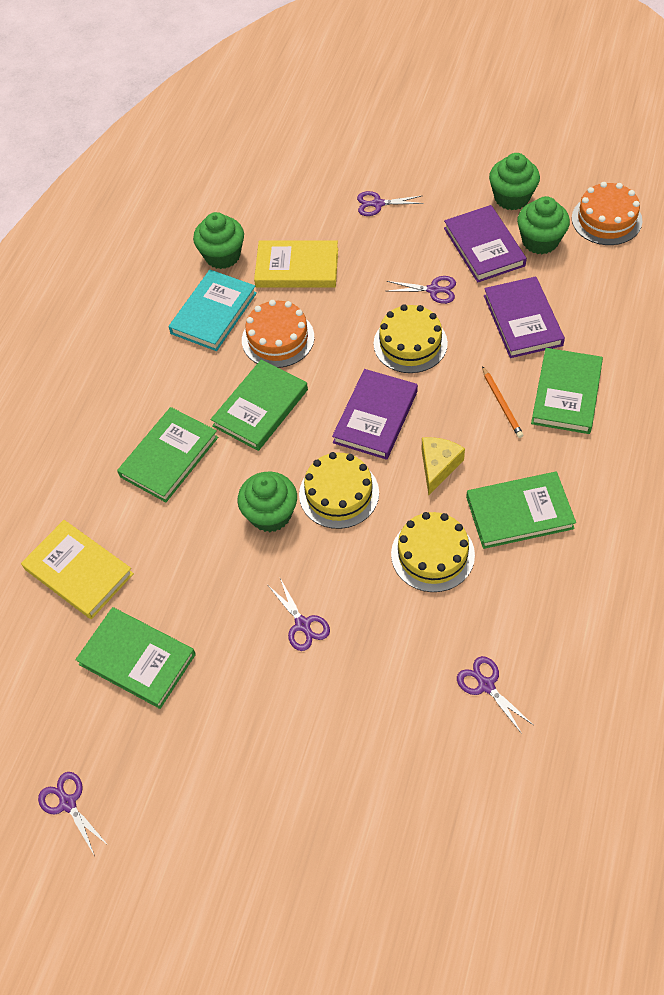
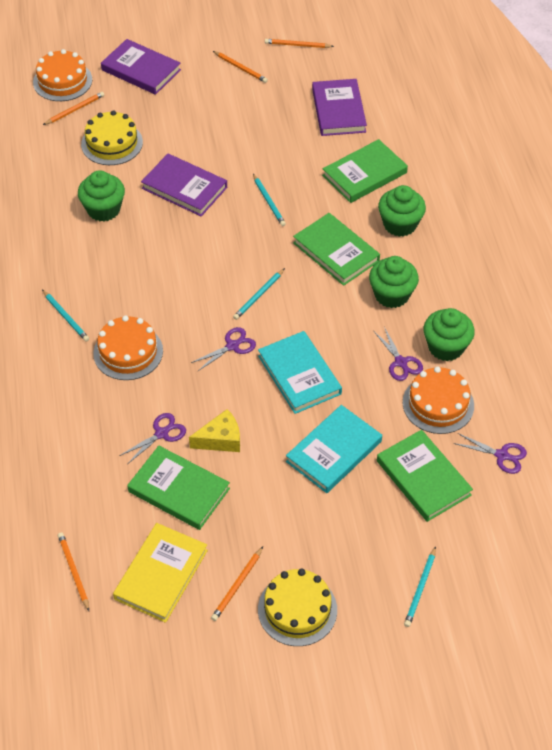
green book: [75,607,196,709] [117,407,218,502] [211,360,308,451] [466,472,576,549] [531,348,603,434] = 5 -> [127,446,230,530] [293,213,380,286] [322,139,408,203] [377,430,473,522] = 4
orange cake: [242,300,314,368] [572,182,642,245] = 2 -> [33,49,92,101] [93,315,163,380] [403,366,474,434] = 3
orange pencil: [482,366,524,438] = 1 -> [43,92,104,125] [58,532,89,611] [211,547,263,621] [213,51,268,83] [265,39,334,48] = 5
purple scissors: [38,772,108,856] [269,578,330,651] [357,191,424,216] [387,276,456,304] [457,656,533,734] = 5 -> [119,413,186,464] [191,327,256,371] [374,327,423,381] [454,433,527,474] = 4
turquoise book: [168,270,257,351] = 1 -> [258,331,342,414] [286,405,382,493] = 2
turquoise pencil: none = 0 -> [42,290,89,342] [233,268,285,320] [253,174,286,226] [404,546,436,627] = 4
yellow book: [21,520,134,619] [254,240,338,288] = 2 -> [113,523,208,623] = 1
yellow cake: [299,452,379,529] [373,304,448,373] [391,512,475,592] = 3 -> [81,110,143,165] [258,569,337,646] = 2

